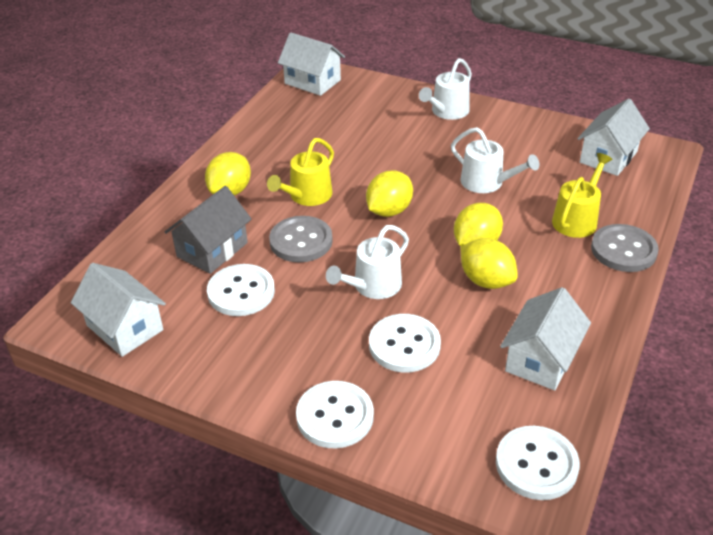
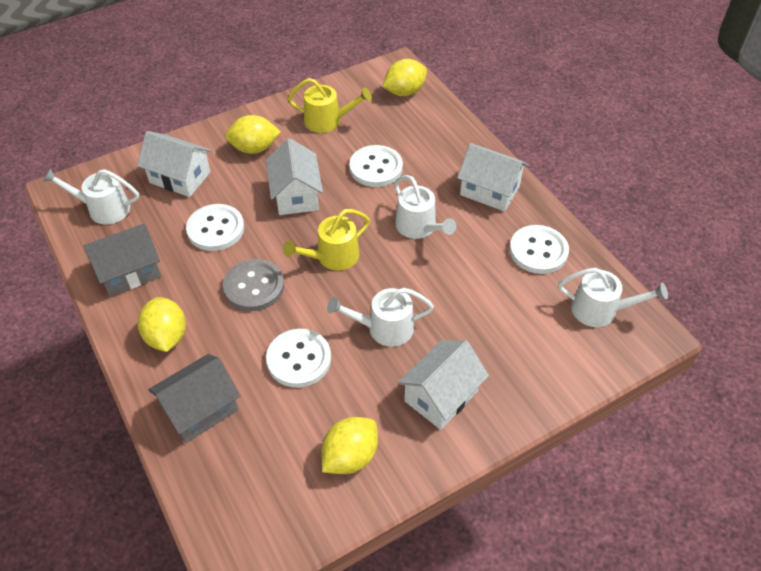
grey button: [269,216,333,262] [591,224,659,272] = 2 -> [223,259,284,311] = 1
grey house: [165,186,252,274] = 1 -> [84,224,161,296] [148,354,240,443] = 2
white watering can: [326,225,409,299] [419,58,472,120] [451,127,540,193] = 3 -> [43,168,139,224] [327,288,434,347] [394,175,456,239] [558,268,668,327] = 4

